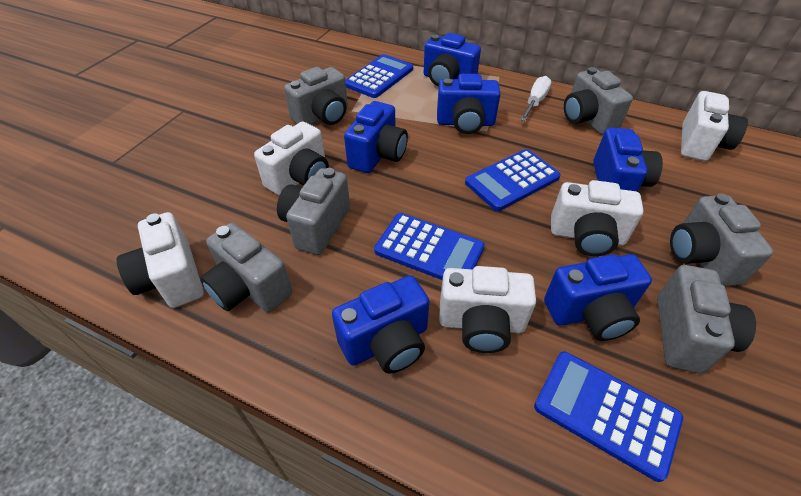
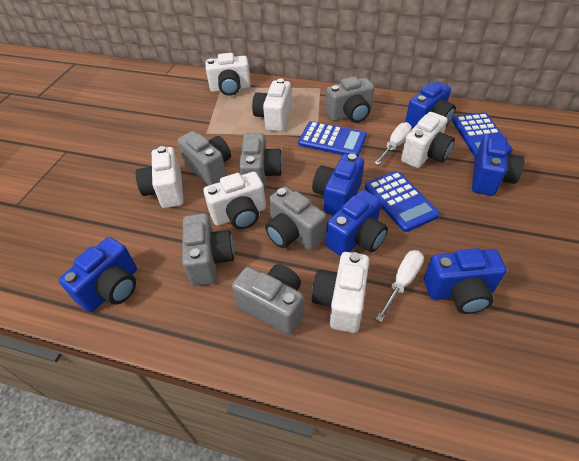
blue calculator: [345,54,413,98] [374,213,485,280] [465,149,561,211] [534,352,683,482] = 4 -> [298,121,367,157] [365,171,440,232] [452,113,513,157] = 3
white camera: [117,212,203,308] [254,122,329,196] [439,266,536,353] [551,180,644,256] [681,91,748,161] = 5 -> [136,146,184,208] [203,172,266,229] [206,53,251,96] [252,79,292,132] [312,252,369,333] [401,112,455,168] = 6
white screwdriver: [520,76,552,121] = 1 -> [374,122,412,165] [376,250,424,322] = 2

